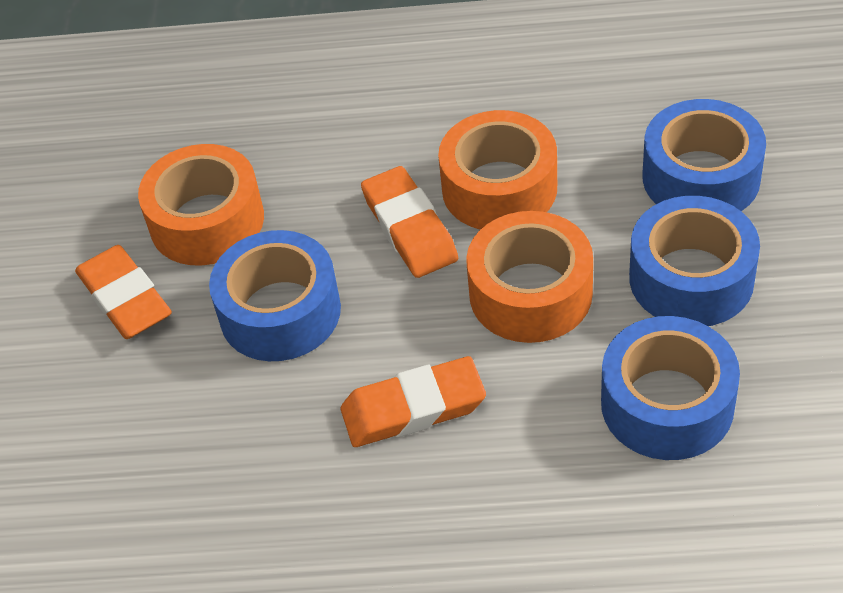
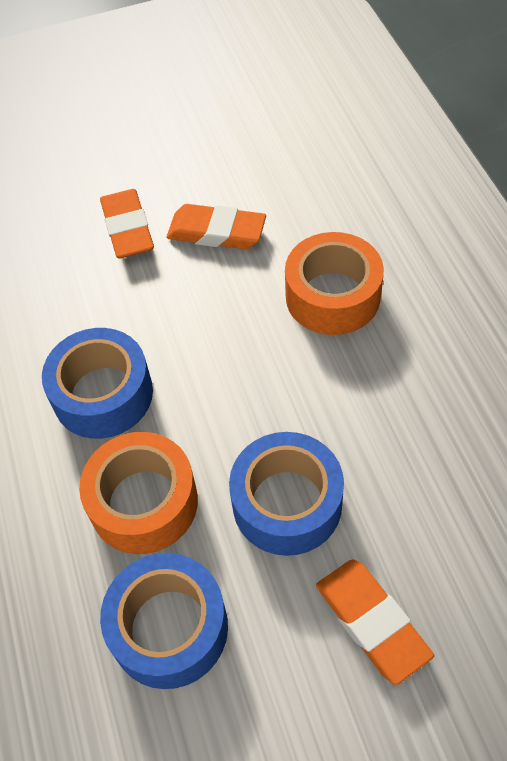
blue tape: [209,230,341,361] [601,316,740,460] [629,196,760,326] [642,99,766,211] = 4 -> [42,328,153,439] [100,553,228,689] [229,432,344,556] = 3
orange tape: [138,144,264,266] [438,110,557,230] [466,211,593,343] = 3 -> [79,432,198,554] [285,232,384,335] = 2

